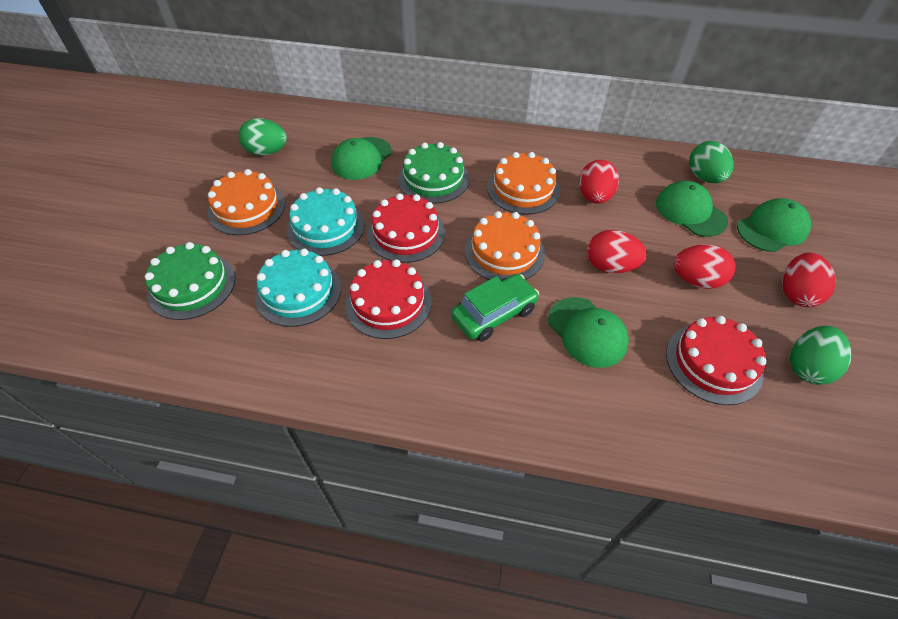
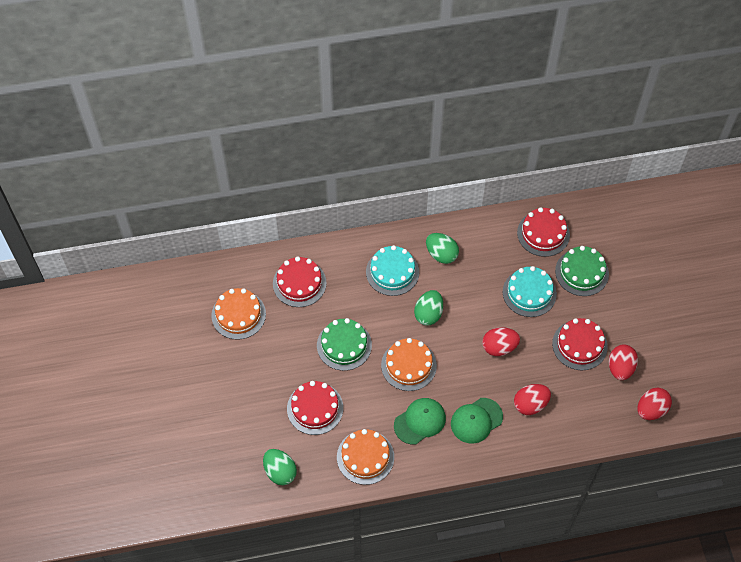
green cap: [331,137,392,180] [548,297,629,368] [656,181,728,237] [737,198,811,252] = 4 -> [394,398,446,445] [451,398,503,444] = 2
green car: [451,274,539,342] = 1 -> none = 0
red cake: [345,259,432,339] [367,193,445,263] [666,316,767,405] = 3 -> [273,256,327,307] [287,381,343,435] [517,207,570,257] [552,318,608,370] = 4

